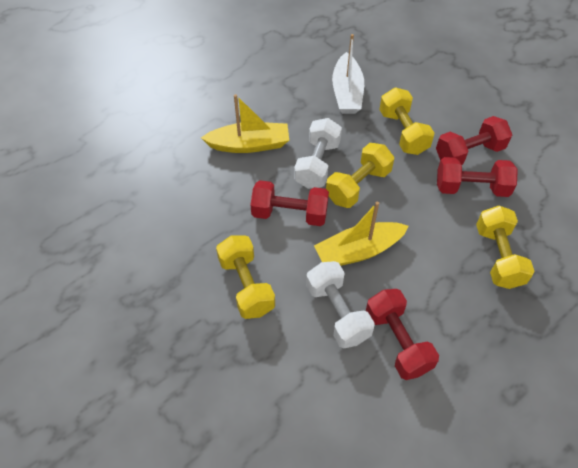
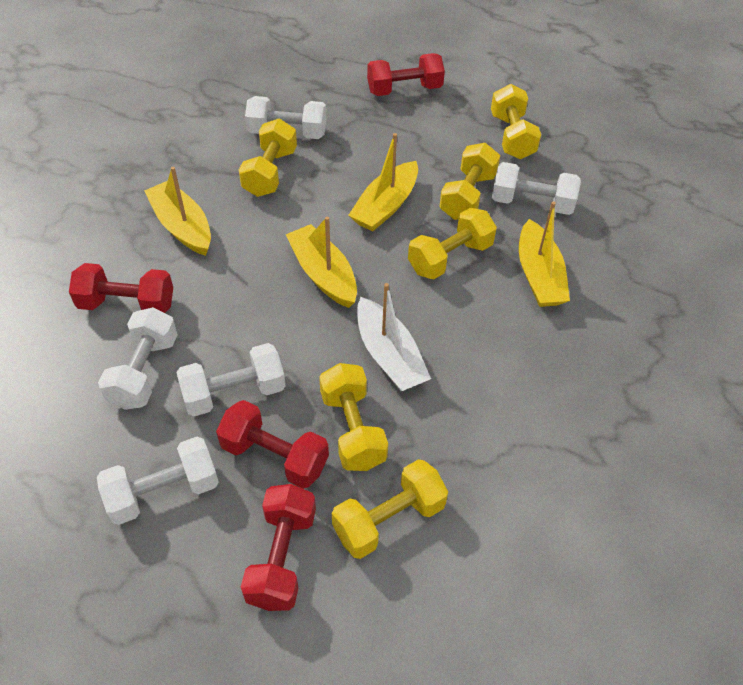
white dumbbell: [294,118,342,189] [306,261,375,348] = 2 -> [97,437,219,525] [98,307,178,410] [176,343,286,416] [245,96,326,139] [492,162,581,215] = 5
yellow boat: [201,94,289,153] [314,202,409,266] = 2 -> [144,167,211,256] [286,217,357,308] [348,133,418,232] [519,201,570,307] = 4
yellow dumbbell: [216,236,275,319] [326,143,394,208] [379,88,434,155] [476,206,535,289] = 4 -> [239,119,297,197] [319,363,388,471] [332,459,448,559] [408,208,497,279] [439,143,500,220] [491,84,541,159] = 6

